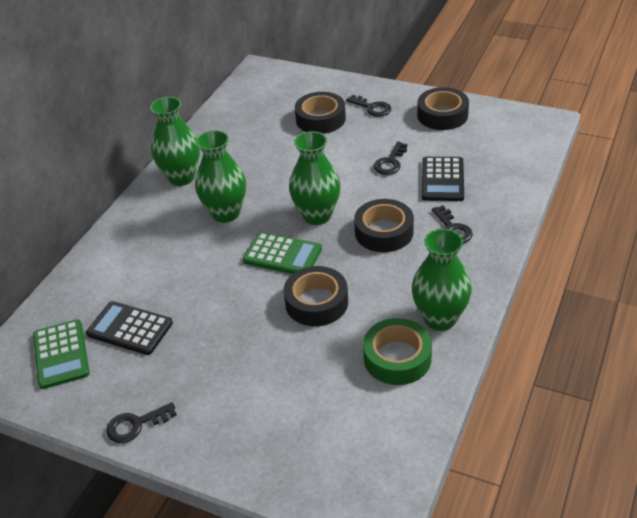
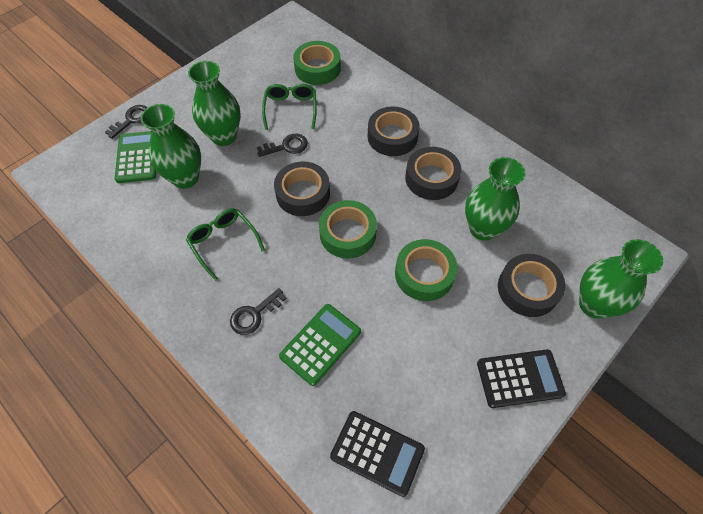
black key: [106,402,177,443] [346,95,391,117] [374,142,408,175] [432,206,473,243] = 4 -> [105,105,148,139] [230,288,287,335] [257,134,308,157] = 3
green glasses: none = 0 -> [186,208,265,281] [262,84,317,130] = 2
green tape: [363,318,432,385] = 1 -> [293,41,341,85] [319,200,377,259] [395,239,457,301] = 3

